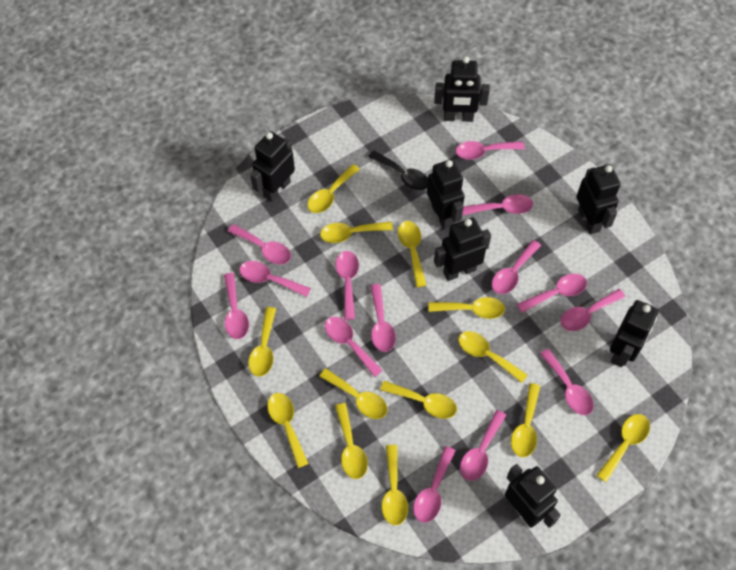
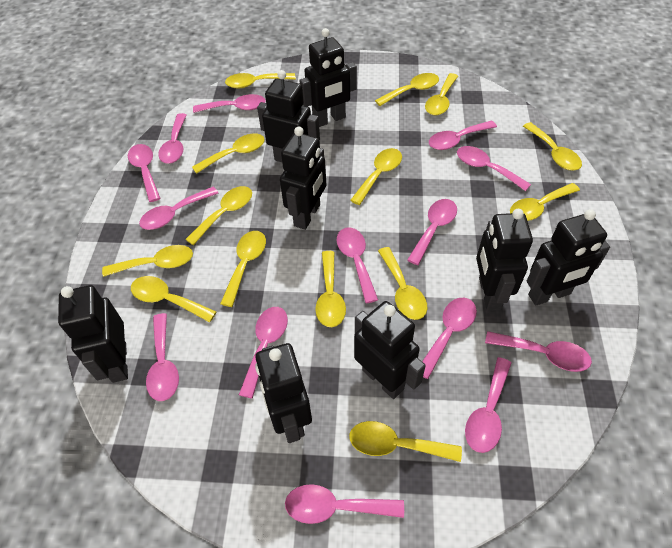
black robot: [250,131,295,202] [427,159,465,229] [434,56,490,122] [434,217,491,281] [505,464,561,528] [576,164,621,234] [610,300,658,367] = 7 -> [58,285,128,383] [255,343,312,443] [257,70,320,162] [280,126,326,230] [299,28,357,127] [354,301,426,399] [476,209,533,311] [527,209,610,305] = 8
black spoon: [368,150,428,190] = 1 -> none = 0
yellow spoon: [248,307,276,377] [267,393,309,468] [307,164,360,213] [319,368,387,419] [320,222,393,243] [335,403,368,479] [380,381,457,419] [382,445,408,525] [398,221,427,287] [429,297,505,319] [459,331,528,383] [511,383,540,457] [596,414,650,482] = 13 -> [102,245,193,277] [131,276,216,322] [185,186,252,245] [192,134,265,174] [220,231,266,307] [225,73,296,88] [315,251,346,327] [349,421,462,462] [350,148,402,205] [375,73,439,106] [378,247,427,320] [425,73,458,116] [510,183,580,221] [523,122,582,171] = 14

